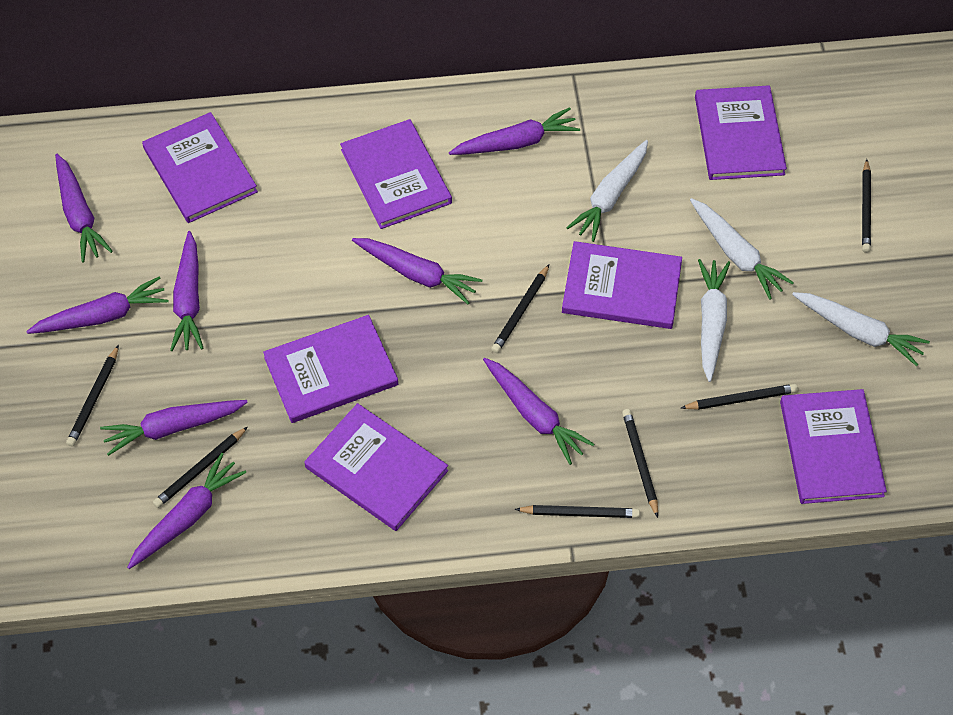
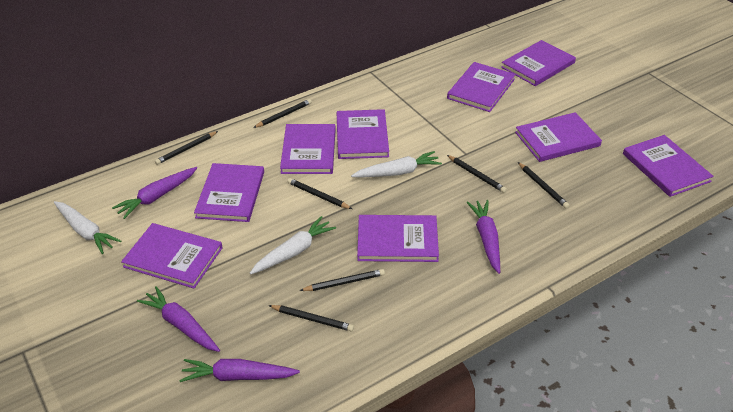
purple book: [142,112,258,223] [263,315,398,423] [304,403,448,531] [340,119,452,229] [562,241,682,329] [695,85,787,180] [780,389,887,504] = 7 -> [121,223,223,288] [194,163,264,222] [280,124,336,174] [337,109,389,159] [357,215,439,262] [447,62,516,112] [501,40,576,86] [515,112,602,162] [623,135,713,197] = 9
purple carrot: [26,276,169,334] [55,154,113,263] [100,400,248,456] [127,453,246,569] [170,231,204,351] [352,238,482,304] [449,107,580,155] [483,358,594,465] = 8 -> [112,167,197,219] [137,286,220,352] [179,359,300,382] [466,200,500,274] = 4
white carrot: [566,140,648,242] [690,198,794,300] [698,259,730,382] [792,292,930,366] = 4 -> [54,201,121,254] [249,216,336,275] [351,151,442,178] = 3

